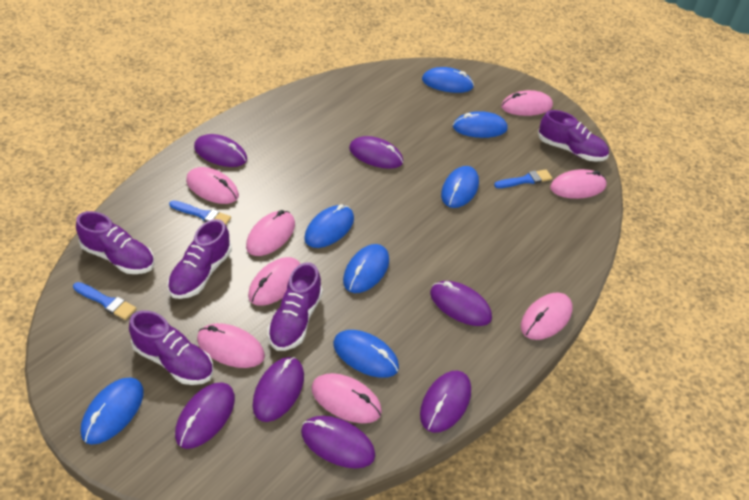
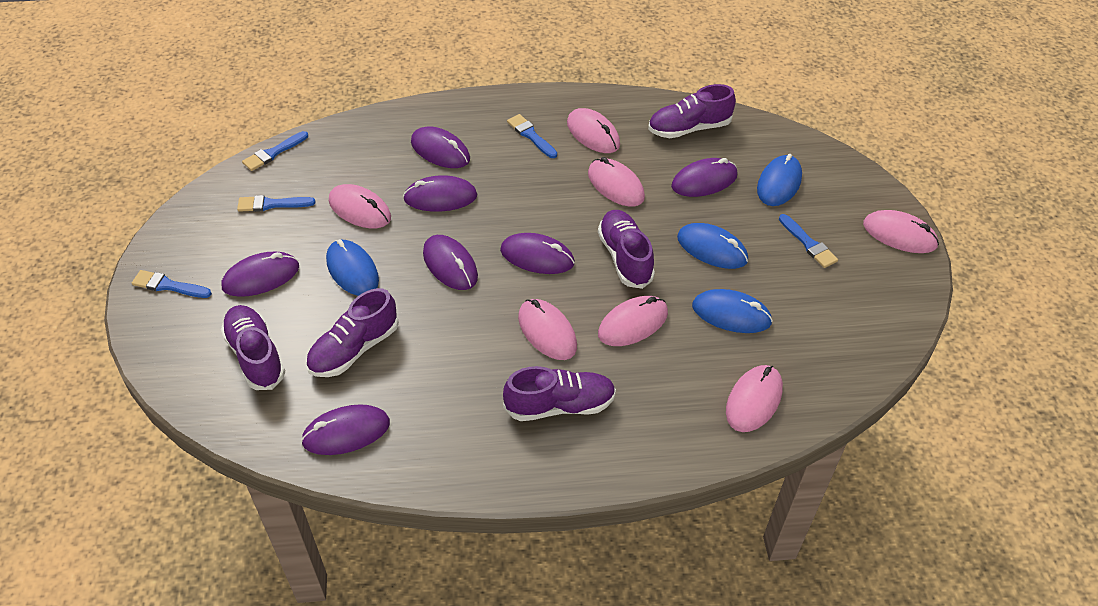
blue brush: [73,282,136,320] [169,200,231,225] [494,169,552,188] = 3 -> [132,270,212,298] [237,195,315,212] [242,131,308,171] [507,114,557,158] [779,214,838,268] = 5
blue mouse: [81,378,144,445] [304,204,354,248] [333,330,399,378] [343,244,389,293] [422,67,474,93] [441,166,479,208] [453,111,508,138] = 7 -> [326,239,379,296] [677,223,748,269] [692,289,773,333] [757,154,802,206] = 4
pink mouse: [186,167,239,204] [197,323,265,368] [246,210,295,256] [248,257,300,306] [311,373,382,423] [501,90,553,116] [521,292,573,340] [550,169,607,199] = 8 -> [329,184,391,228] [518,299,577,360] [567,108,620,153] [588,157,645,207] [598,296,668,346] [726,365,783,432] [863,210,939,253] = 7

